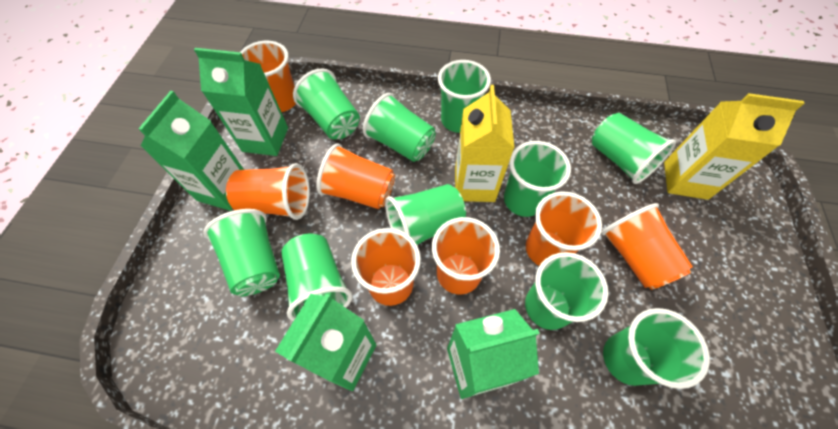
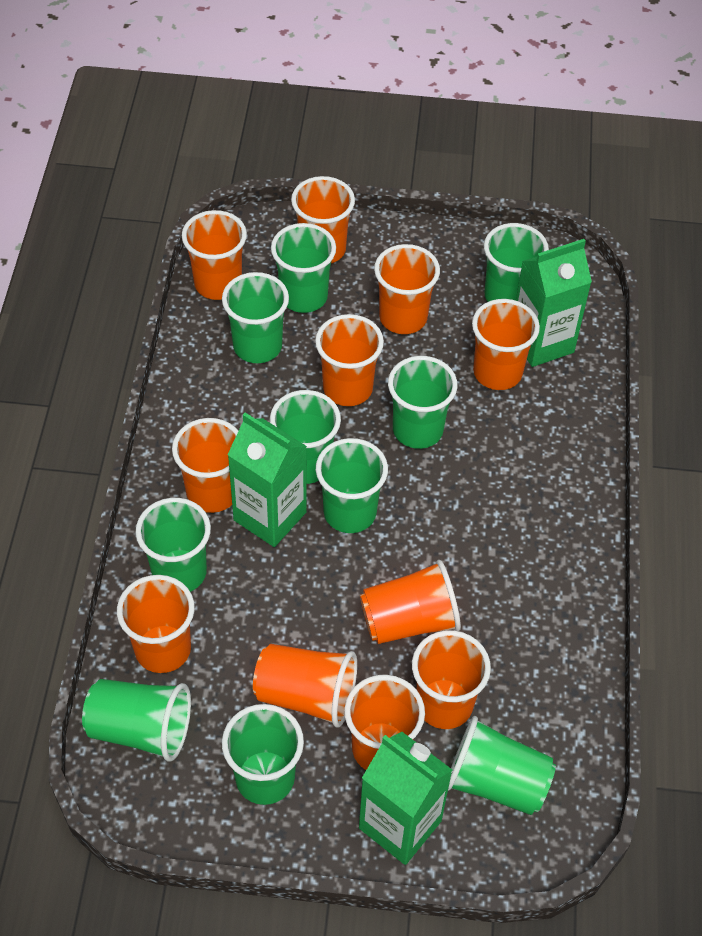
green carton: [138,91,244,211] [194,48,288,156] [275,293,376,391] [447,309,539,399] = 4 -> [227,413,307,547] [359,732,452,865] [516,239,592,367] = 3
orange cup: [226,163,310,220] [240,41,296,112] [316,144,395,209] [351,228,421,306] [432,217,500,294] [526,191,602,266] [601,203,693,290] = 7 -> [117,575,195,673] [172,418,238,513] [182,210,247,300] [253,644,357,727] [291,176,355,263] [315,314,384,406] [344,675,425,770] [360,560,461,644] [374,244,440,334] [412,630,491,729] [472,299,540,390] = 11
yellow carton: [455,85,514,202] [664,93,805,200] = 2 -> none = 0

